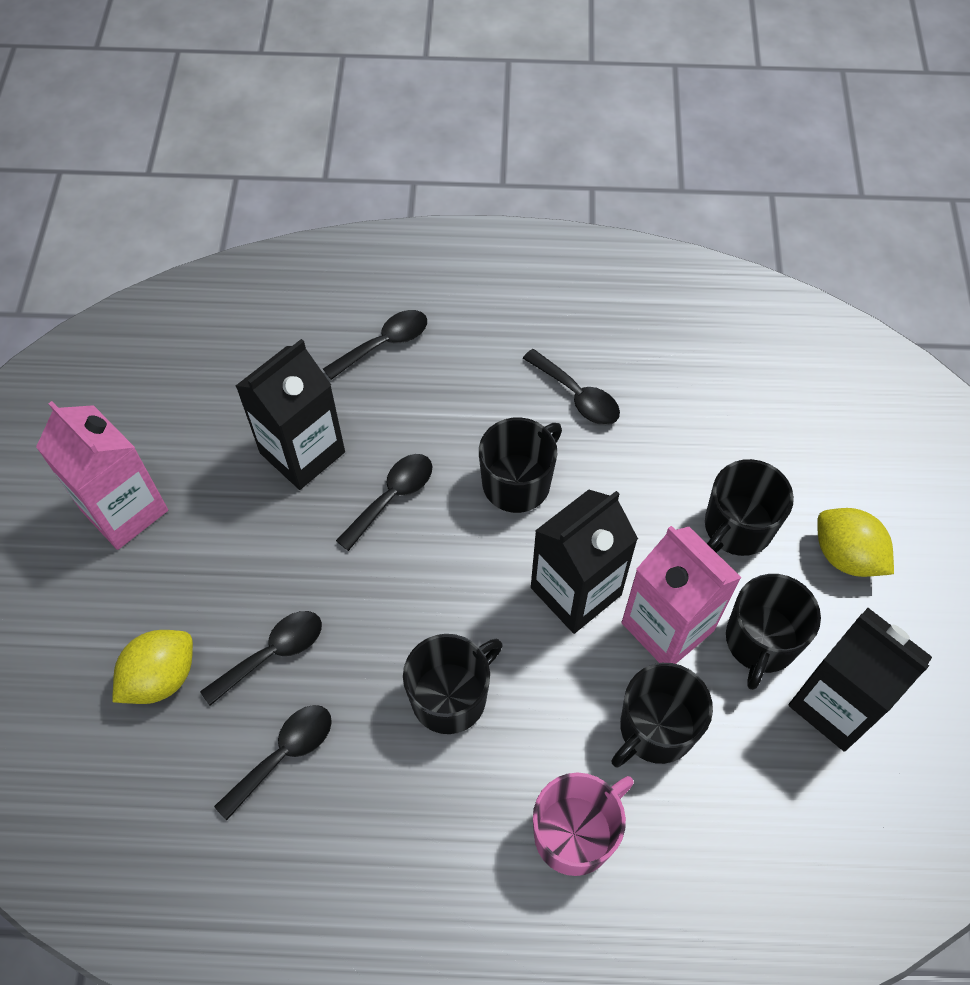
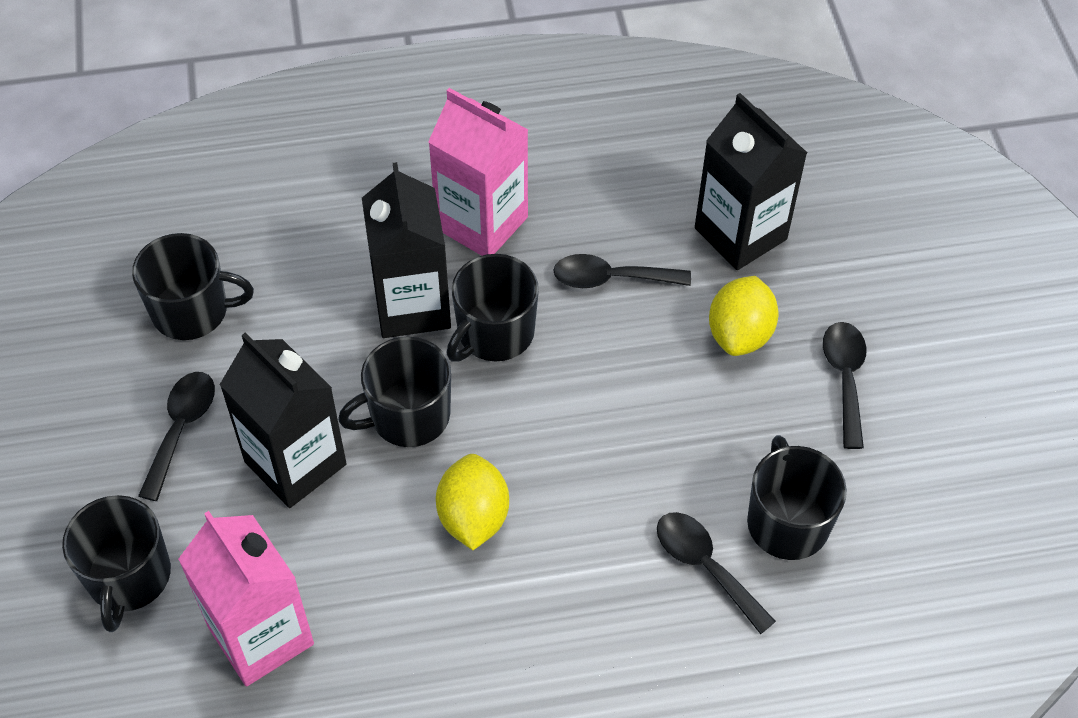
black spoon: [200,611,322,706] [214,705,332,820] [323,310,427,380] [336,454,433,551] [523,349,620,425] = 5 -> [138,372,215,501] [553,254,691,288] [657,512,776,634] [823,322,866,449] = 4
pink mug: [533,773,634,876] = 1 -> none = 0

